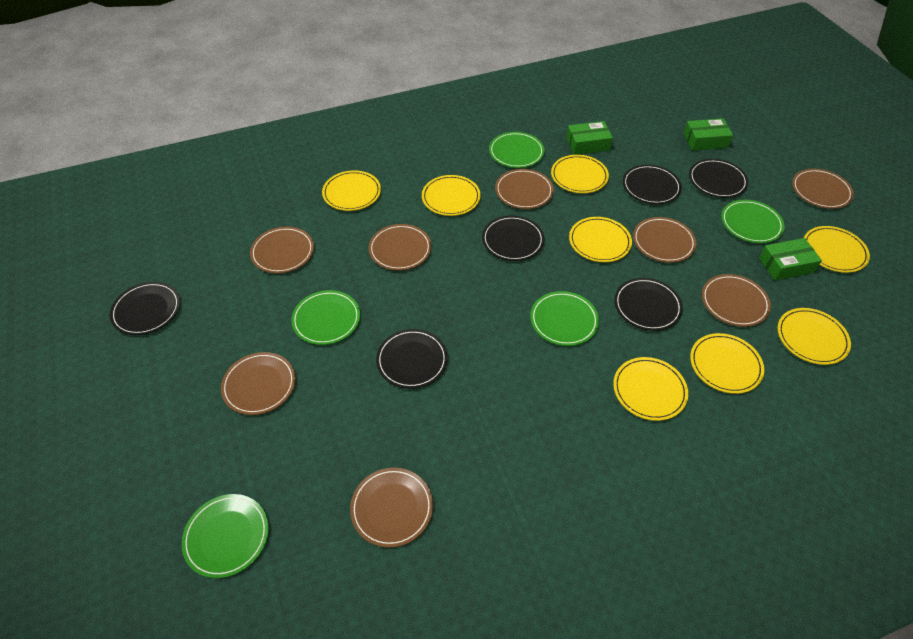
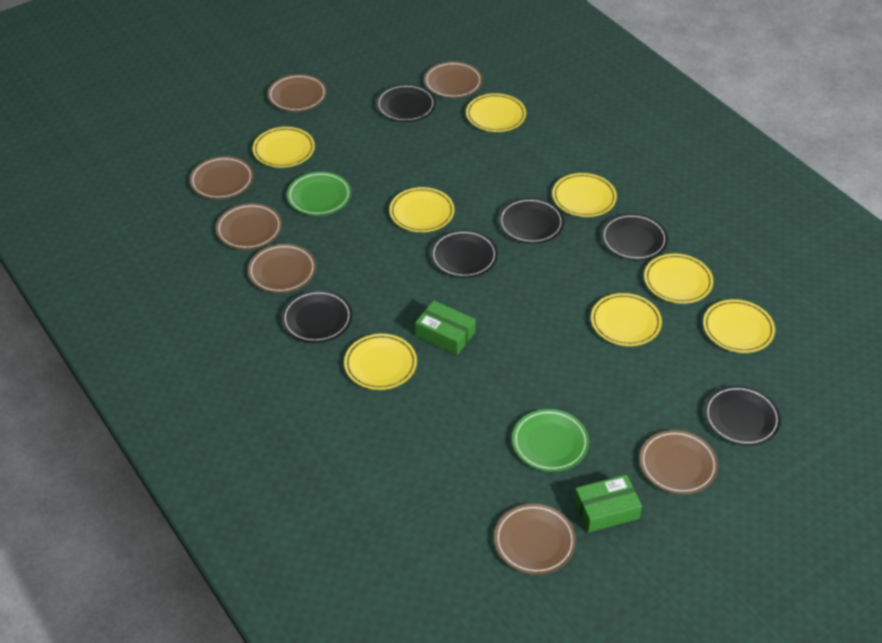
brown plate: [221,352,295,415] [250,227,314,273] [350,468,433,548] [369,224,431,271] [495,169,554,209] [633,217,696,263] [702,274,771,327] [792,169,854,209] = 8 -> [190,156,254,199] [216,203,282,250] [248,244,316,293] [268,74,327,112] [424,62,483,98] [494,504,576,574] [640,430,718,494] = 7
green box: [566,121,613,155] [683,118,733,151] [759,238,822,281] = 3 -> [415,301,476,355] [574,475,642,533] = 2
green plate: [181,494,269,578] [291,290,360,345] [489,132,544,168] [530,291,599,346] [721,200,785,243] = 5 -> [287,172,351,216] [512,409,589,472] = 2

